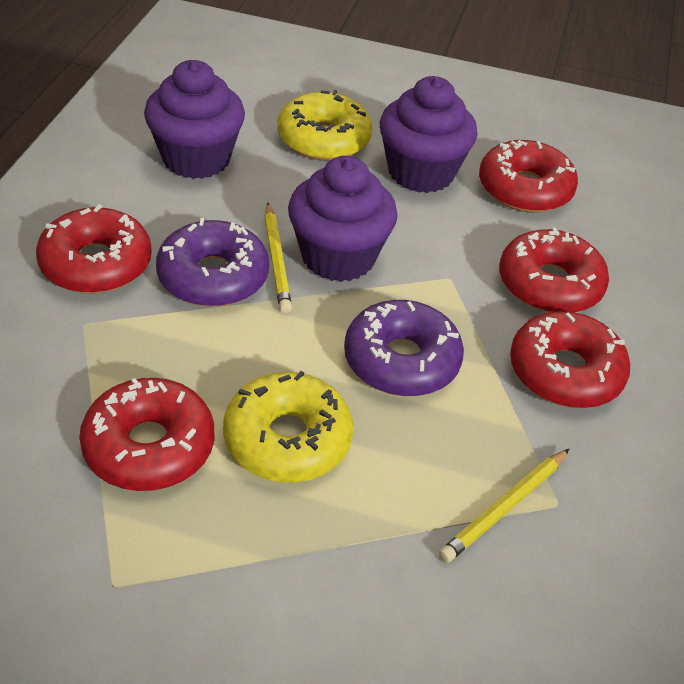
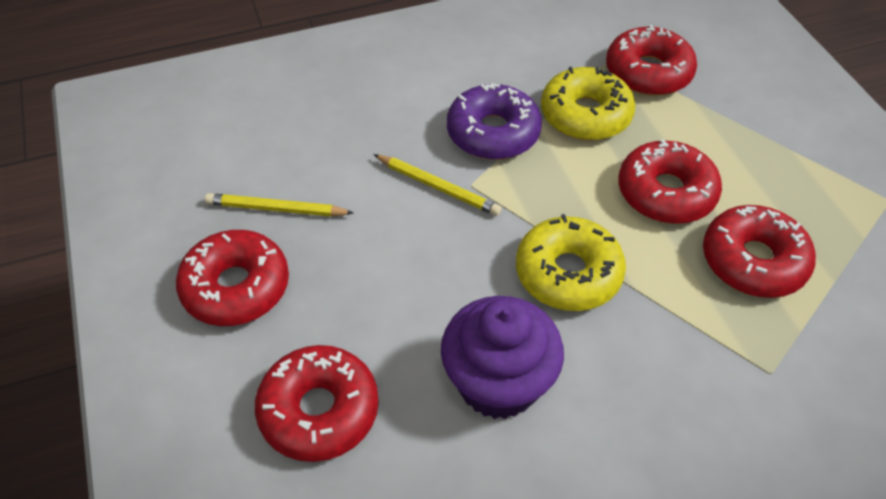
purple cupcake: [144,60,245,179] [288,156,398,282] [380,76,477,193] = 3 -> [441,296,564,419] = 1
purple donut: [156,218,269,307] [344,300,464,396] = 2 -> [447,83,542,160] = 1

